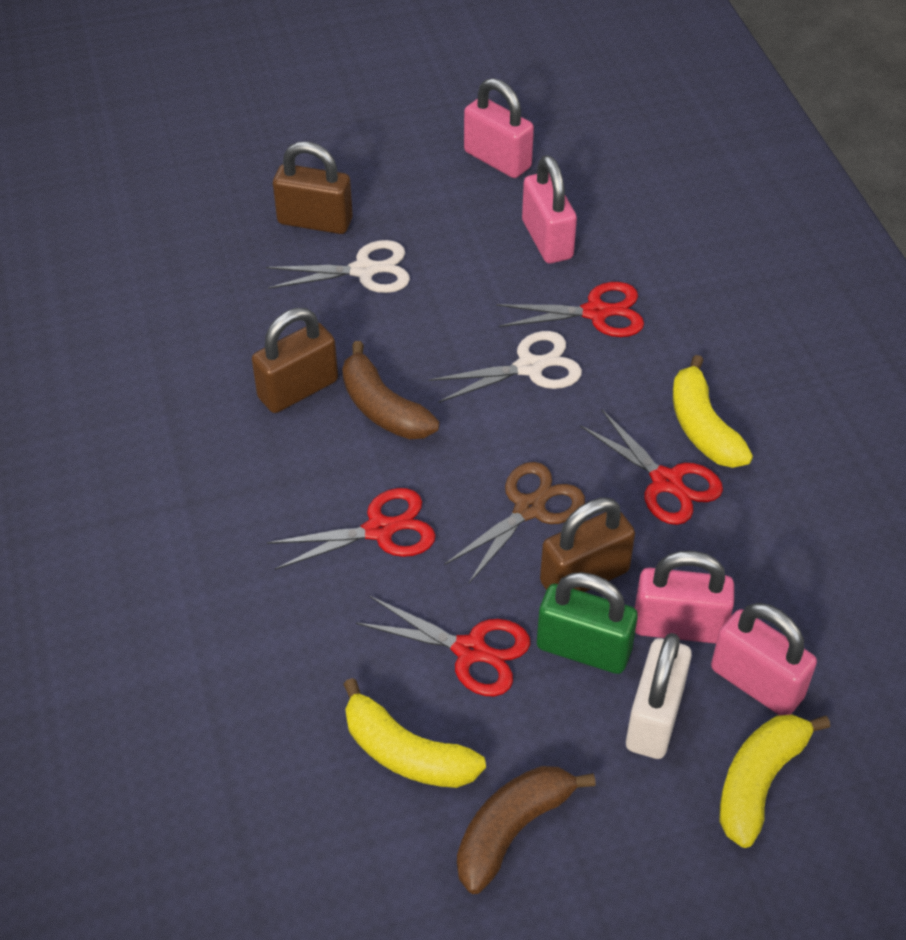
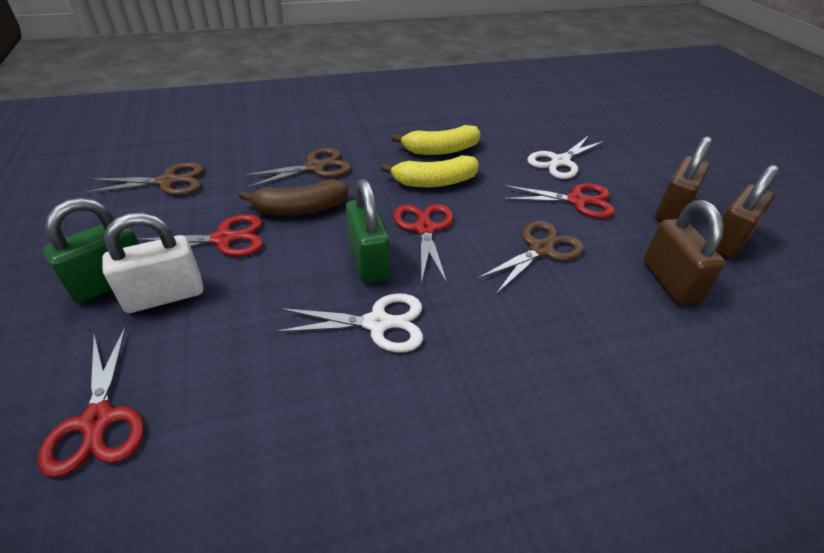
brown banana: [342,341,439,439] [457,766,596,894] = 2 -> [239,180,348,216] = 1
brown scissors: [444,462,585,584] = 1 -> [83,162,204,195] [241,148,351,188] [476,221,584,294] = 3
green padlock: [537,572,638,674] = 1 -> [43,198,139,304] [345,179,390,284] = 2
pink padlock: [464,78,534,178] [522,155,577,263] [635,551,734,644] [711,603,817,715] = 4 -> none = 0
yellow banana: [343,678,486,788] [673,355,753,468] [720,714,830,848] = 3 -> [381,155,479,187] [392,125,481,155] = 2

